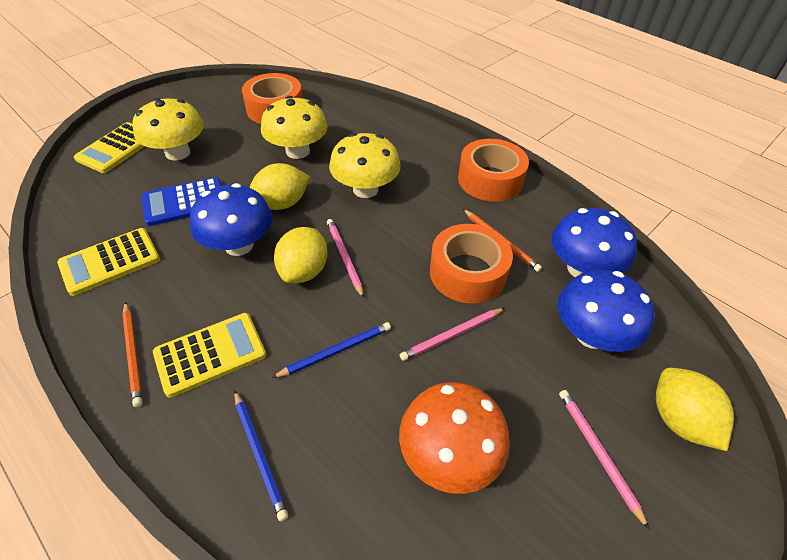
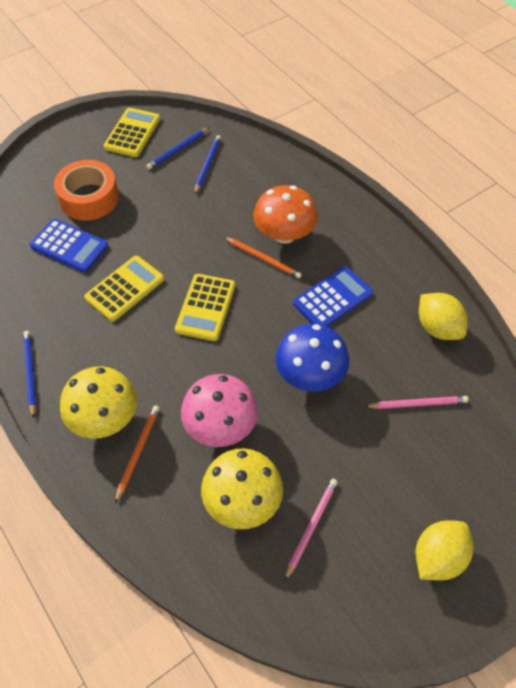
blue calculator: [142,177,222,226] = 1 -> [30,219,108,273] [293,266,373,327] = 2
blue mushroom: [190,183,272,256] [551,208,637,277] [558,270,654,352] = 3 -> [276,324,349,392] = 1
blue pencil: [234,390,288,522] [272,322,391,378] = 2 -> [24,331,36,418] [146,127,210,169] [194,135,221,194] = 3
orange tape: [242,73,303,124] [430,224,513,304] [458,139,529,202] = 3 -> [54,160,119,220] = 1
pink mushroom: none = 0 -> [181,374,258,447] = 1
pink pencil: [327,219,364,298] [400,308,505,361] [559,390,649,529] = 3 -> [285,479,338,580] [364,396,468,409] = 2
yellow lemon: [249,163,310,210] [274,227,327,283] [656,368,734,451] = 3 -> [416,520,473,581] [419,293,468,340] = 2
yellow mushroom: [132,98,204,160] [261,96,328,159] [329,133,401,198] = 3 -> [60,366,137,439] [201,448,283,529] = 2

